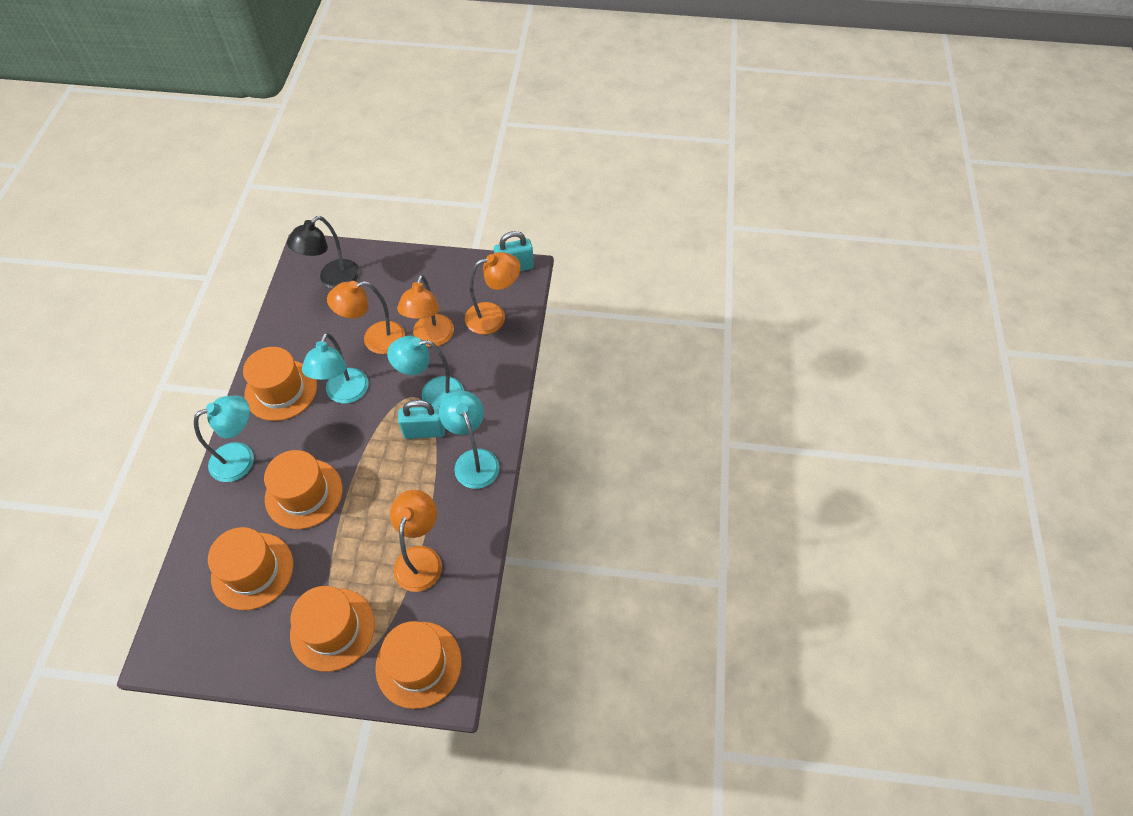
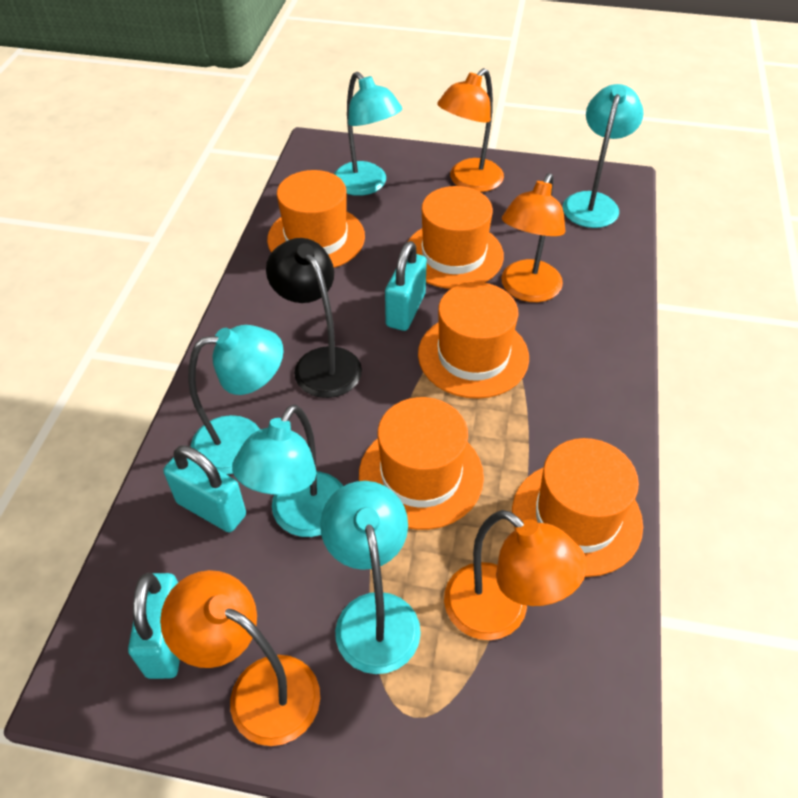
turquoise lamp: [194,396,254,482] [302,333,369,404] [387,336,464,407] [439,391,499,489] = 4 -> [188,325,283,474] [232,404,343,537] [320,481,421,674] [334,72,402,196] [563,84,644,228] = 5
turquoise padlock: [398,400,445,439] [494,231,534,271] = 2 -> [128,573,180,679] [163,445,246,532] [385,241,427,331] = 3

